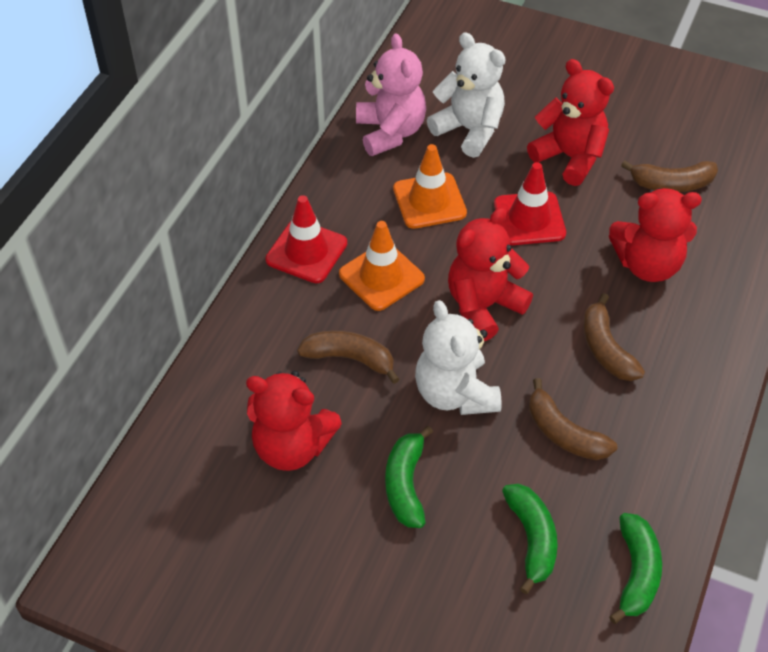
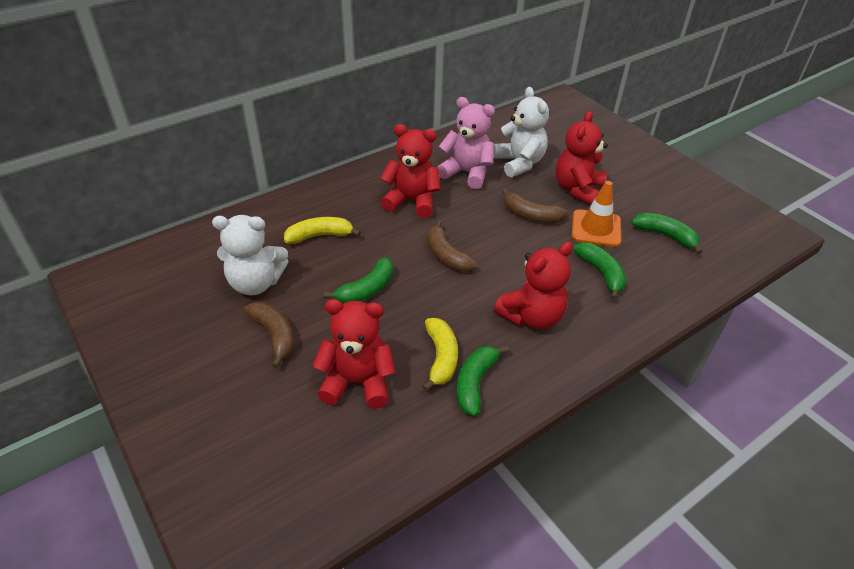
brown banana: [297,331,399,384] [529,378,617,460] [583,293,645,381] [621,161,718,192] = 4 -> [244,302,294,368] [428,220,477,272] [502,188,568,223] = 3
green banana: [385,426,433,528] [502,484,558,594] [609,513,662,624] = 3 -> [324,257,393,303] [456,345,509,416] [574,243,626,300] [631,213,703,254] = 4
orange traffic cone: [339,221,425,311] [393,144,467,229] = 2 -> [572,181,621,247] = 1
red traffic cone: [265,195,347,283] [494,162,566,245] = 2 -> none = 0
yellow banana: none = 0 -> [284,217,361,244] [422,318,458,391] = 2

